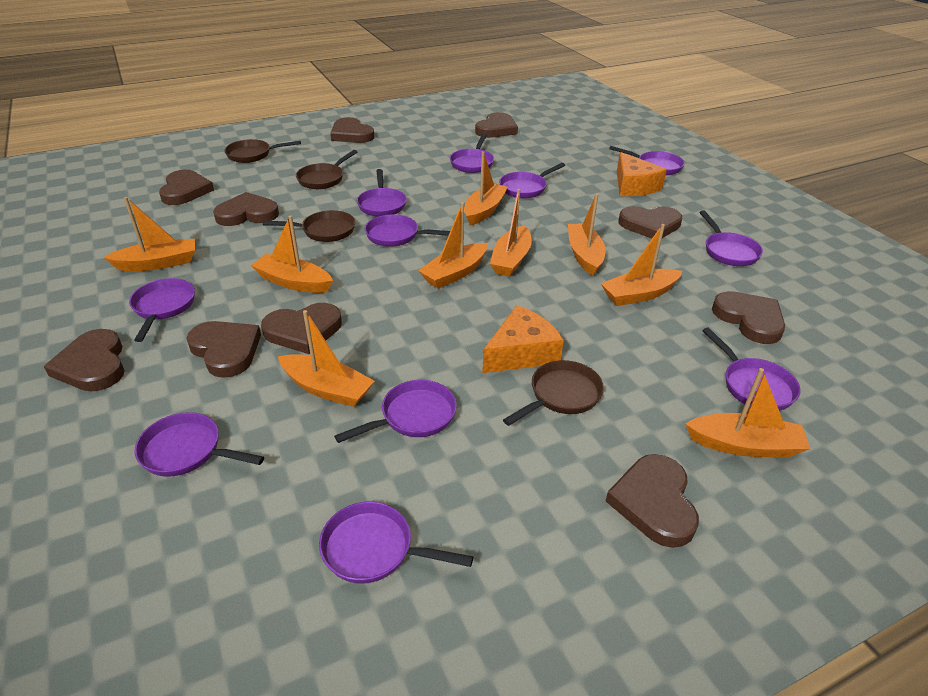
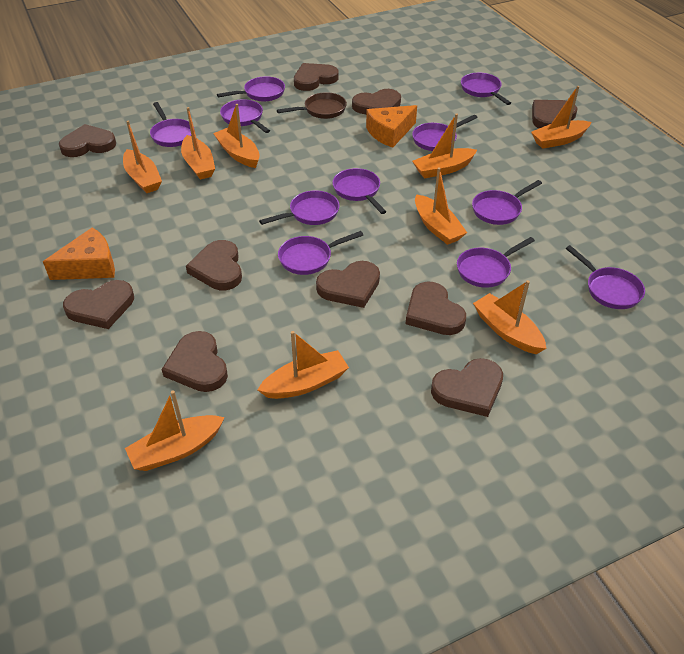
brown pan: [224,139,301,163] [263,210,355,242] [296,150,357,189] [503,360,604,426] = 4 -> [277,92,347,119] = 1

